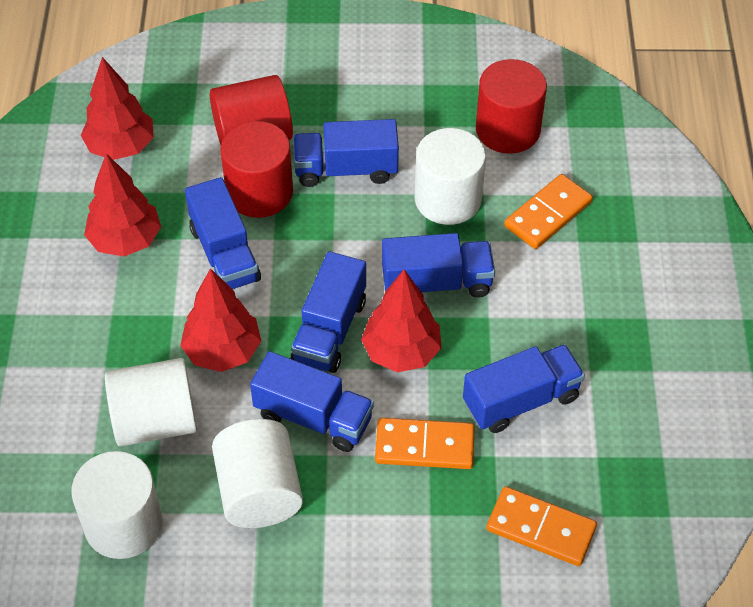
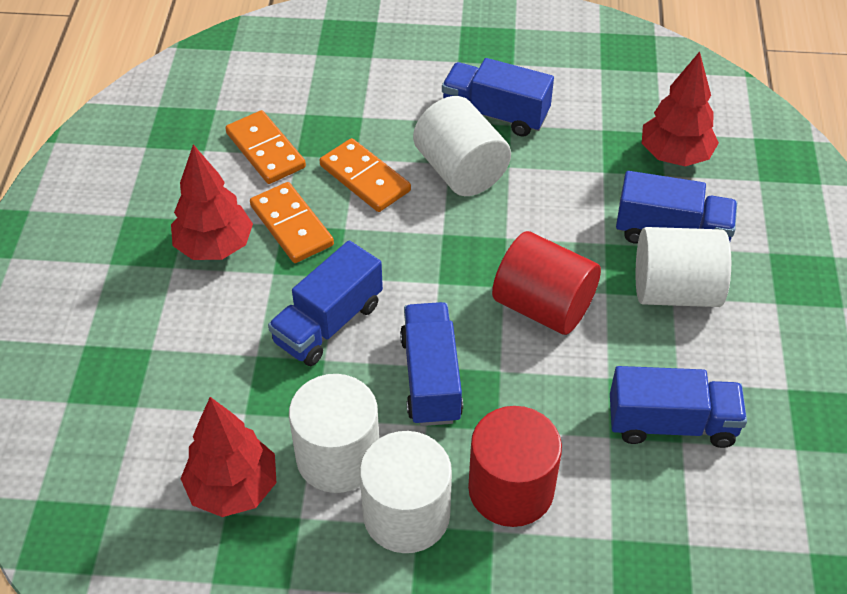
blue truck: [185,177,261,289] [250,351,374,452] [291,251,366,373] [293,119,399,187] [382,233,495,298] [463,344,585,433] = 6 -> [268,240,383,366] [400,302,463,426] [442,58,554,137] [610,366,747,448] [616,171,737,244] = 5
red cylinder: [210,75,293,145] [220,121,293,218] [476,59,547,154] = 3 -> [468,406,562,527] [492,231,601,335] = 2
red tree: [81,57,154,160] [84,153,161,257] [180,268,261,372] [361,269,441,372] = 4 -> [171,144,253,260] [181,397,277,517] [642,51,719,166] = 3

